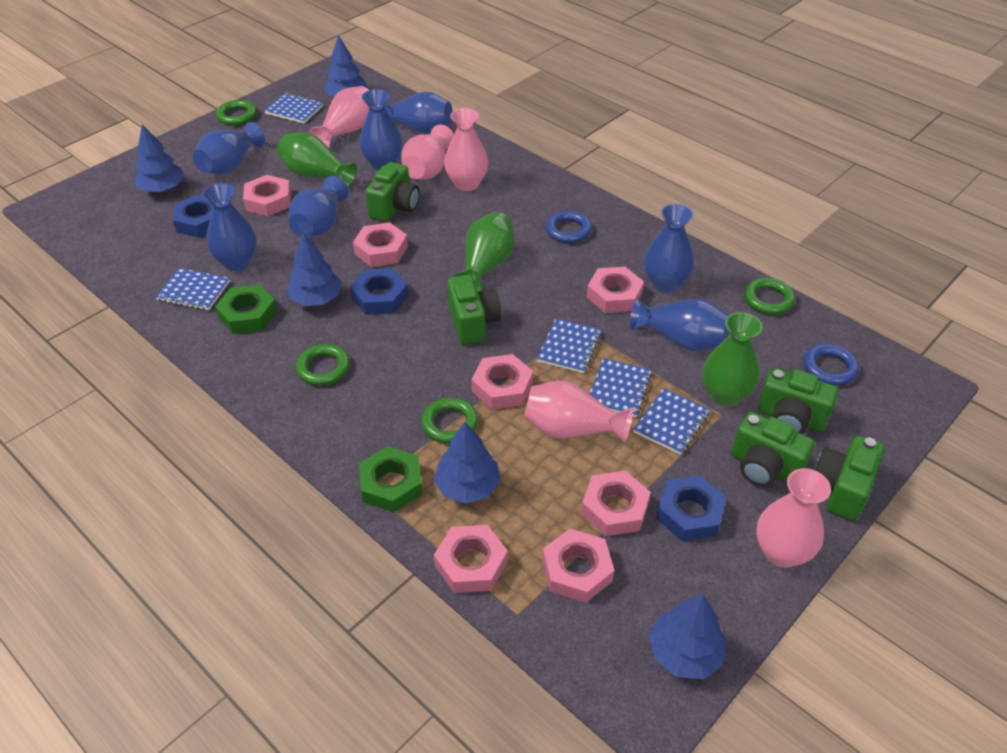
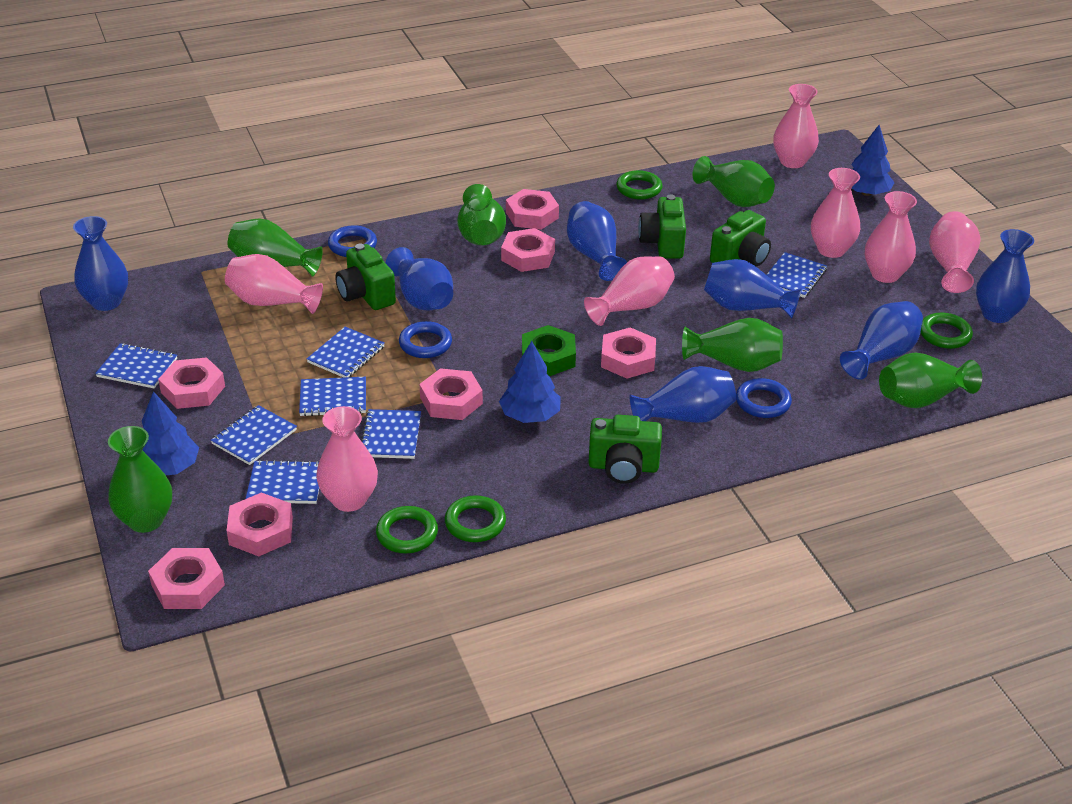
blue notebook: [156,268,230,310] [264,93,323,123] [537,318,601,373] [590,358,652,417] [633,388,710,455] = 5 -> [95,343,177,388] [211,405,297,465] [246,460,319,504] [299,377,366,416] [307,327,385,377] [361,409,421,459] [766,252,827,298] = 7
blue nut: [173,195,213,238] [350,268,408,315] [656,475,726,542] = 3 -> none = 0
blue ring: [546,211,592,243] [804,344,859,386] = 2 -> [328,225,377,257] [399,321,452,358] [736,378,792,418] = 3
blue tree: [134,125,184,192] [287,233,342,306] [324,35,367,96] [434,422,501,504] [649,594,726,679] = 5 -> [142,391,199,475] [499,341,561,423] [851,125,895,196] = 3
green camera: [365,162,420,222] [447,275,501,345] [731,412,815,487] [758,367,838,434] [813,435,885,521] = 5 -> [335,244,396,310] [588,415,662,484] [638,194,686,259] [710,210,771,266] = 4
green nut: [215,285,277,334] [359,446,423,512] = 2 -> [522,325,576,376] = 1
green vase: [277,132,357,187] [454,212,514,292] [702,312,762,407] = 3 -> [108,426,172,533] [228,218,323,276] [457,184,506,246] [682,318,783,372] [693,156,775,207] [879,353,982,408] = 6
pink vase: [310,86,369,148] [401,125,454,179] [444,108,489,191] [524,381,633,443] [756,468,831,568] = 5 -> [225,254,323,314] [316,406,378,512] [584,256,675,326] [773,84,819,168] [811,168,860,258] [865,191,917,283] [929,211,980,293] = 7

